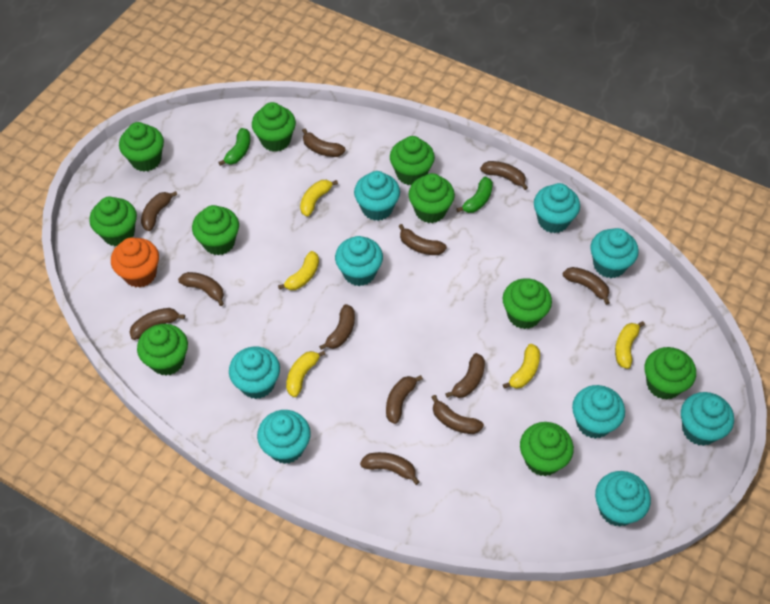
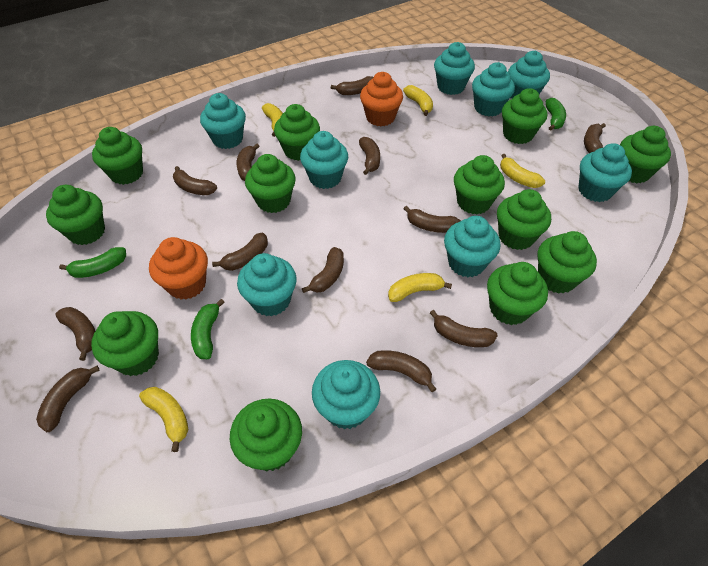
green banana: [218,128,250,166] [456,177,493,213] = 2 -> [59,247,126,278] [191,299,225,359] [546,98,566,131] = 3
green cupcake: [89,197,137,246] [119,122,164,172] [137,324,188,376] [192,205,239,255] [252,102,296,152] [390,136,435,185] [408,173,455,223] [503,278,552,329] [520,422,574,476] [644,347,696,400] = 10 -> [46,185,105,245] [91,311,159,376] [92,127,143,185] [230,399,302,471] [245,154,296,213] [274,104,320,161] [454,155,505,214] [487,262,548,325] [497,189,551,250] [502,88,547,144] [538,231,597,294] [620,126,671,183] = 12
orange cupcake: [111,237,159,288] = 1 -> [149,237,208,300] [360,72,403,126] = 2

